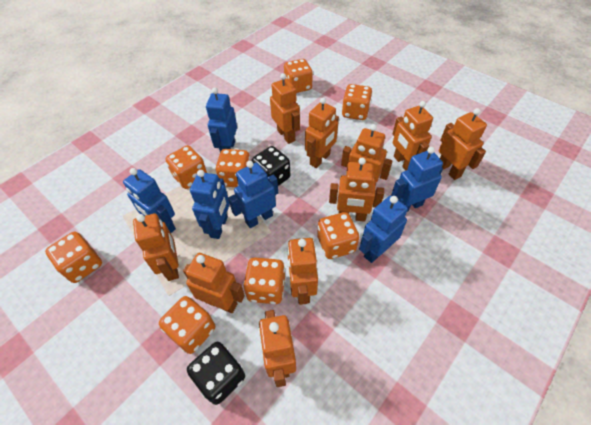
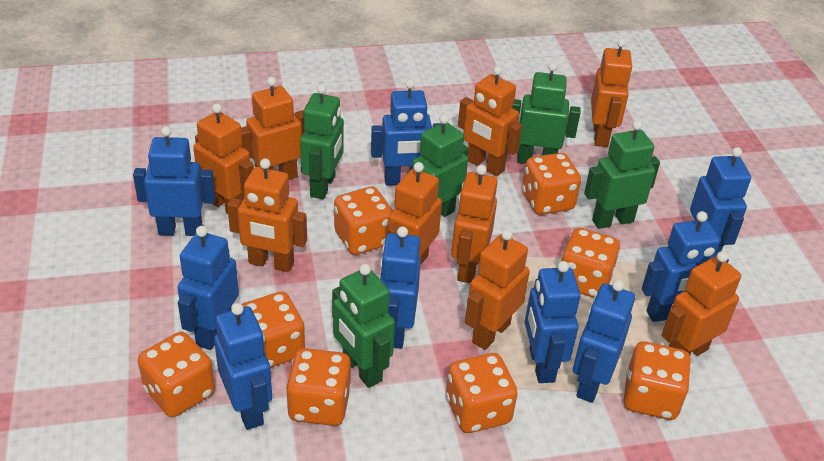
black dice: [187,342,245,405] [252,146,290,186] = 2 -> none = 0
blue robot: [123,168,176,233] [190,170,230,239] [206,87,237,152] [228,161,278,228] [359,196,408,263] [391,147,443,212] = 6 -> [133,126,216,236] [178,226,239,350] [214,303,272,430] [371,79,440,185] [380,226,421,349] [525,261,581,383] [573,280,635,403] [642,211,729,322] [690,147,751,253] = 9
green robot: none = 0 -> [300,84,344,199] [332,264,395,388] [407,114,469,217] [511,62,581,164] [584,120,660,229] = 5
orange robot: [133,213,179,281] [183,253,245,313] [258,310,296,387] [270,73,300,144] [287,238,318,305] [305,97,339,168] [329,158,384,222] [341,124,393,186] [393,101,433,171] [439,108,487,180] = 10 -> [193,103,254,214] [227,159,307,272] [241,77,304,180] [388,162,442,264] [451,165,498,283] [458,66,522,176] [465,229,530,350] [591,39,633,147] [662,251,741,356] = 9

